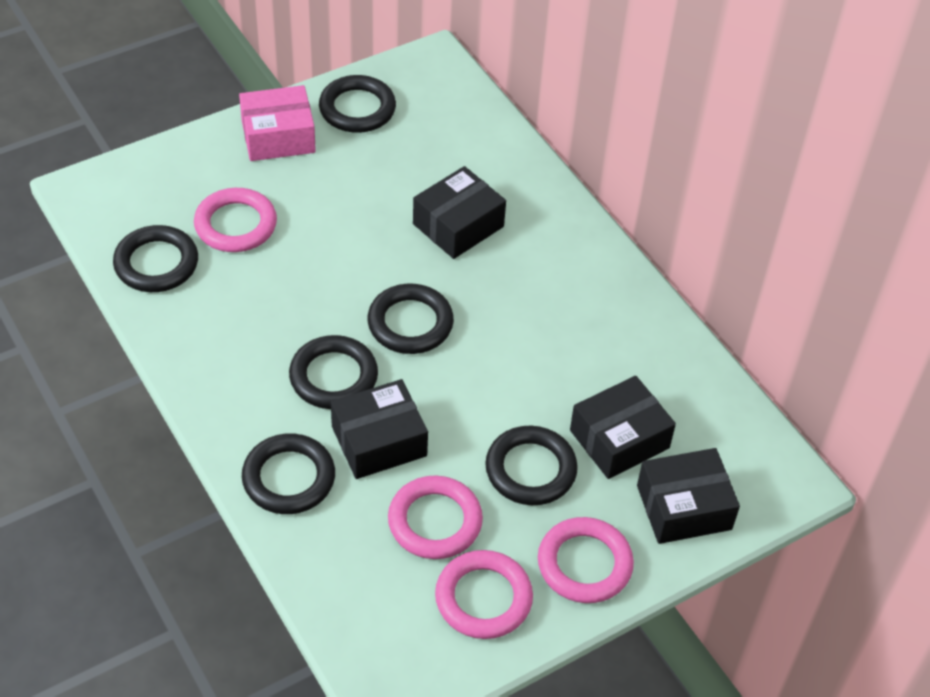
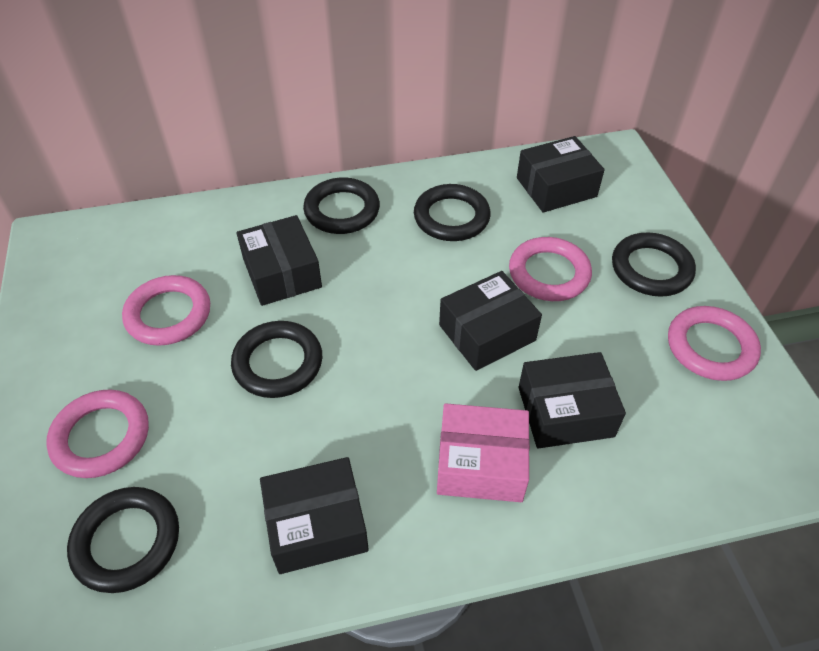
black box: [331,379,428,479] [413,166,506,259] [570,376,676,479] [637,448,740,544] = 4 -> [237,215,322,306] [260,457,369,574] [439,271,542,371] [517,136,605,213] [518,352,626,449] = 5
black ring: [113,225,198,292] [242,434,335,514] [289,335,378,409] [319,75,396,133] [367,284,454,354] [485,426,578,505] = 6 -> [67,487,179,593] [231,321,322,398] [303,177,380,234] [414,184,491,241] [612,233,696,297] = 5

